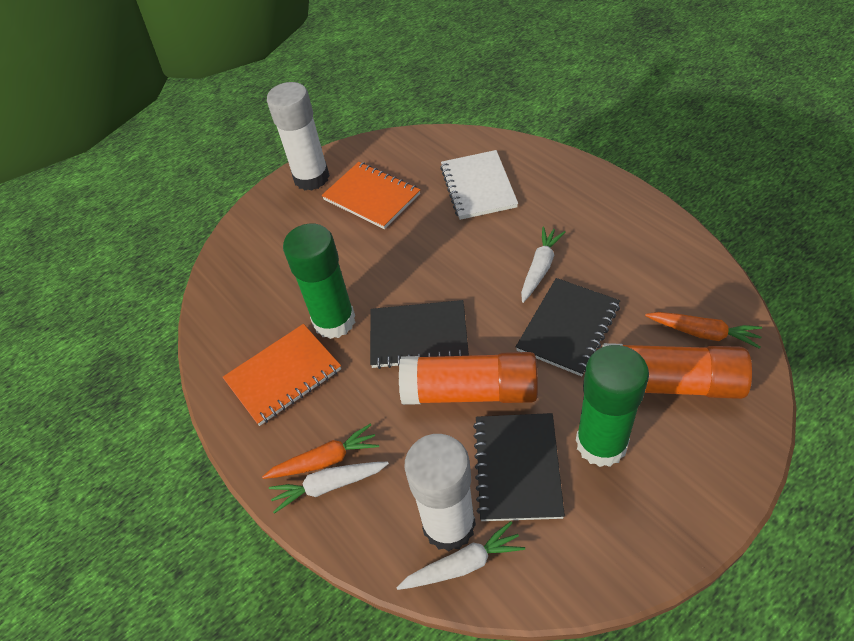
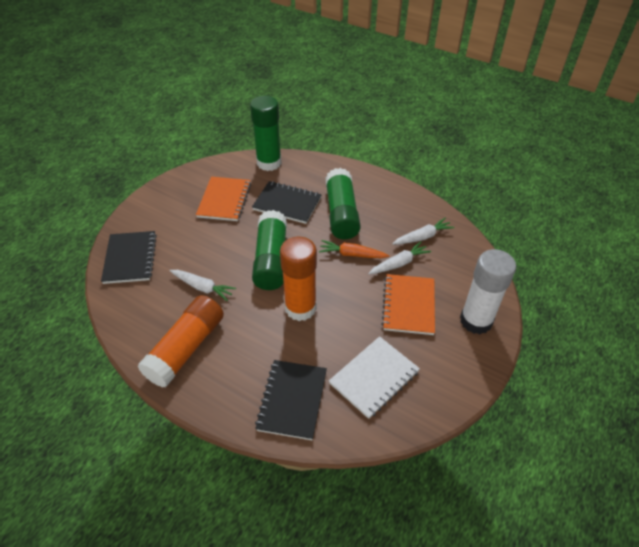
green glue stick: [283,224,355,339] [576,345,649,467] = 2 -> [250,96,282,171] [252,210,287,290] [325,168,361,239] = 3
orange carrot: [262,423,379,479] [645,312,762,349] = 2 -> [319,240,390,258] = 1
white glue stick: [267,82,330,191] [404,434,476,551] = 2 -> [460,249,516,334] = 1

